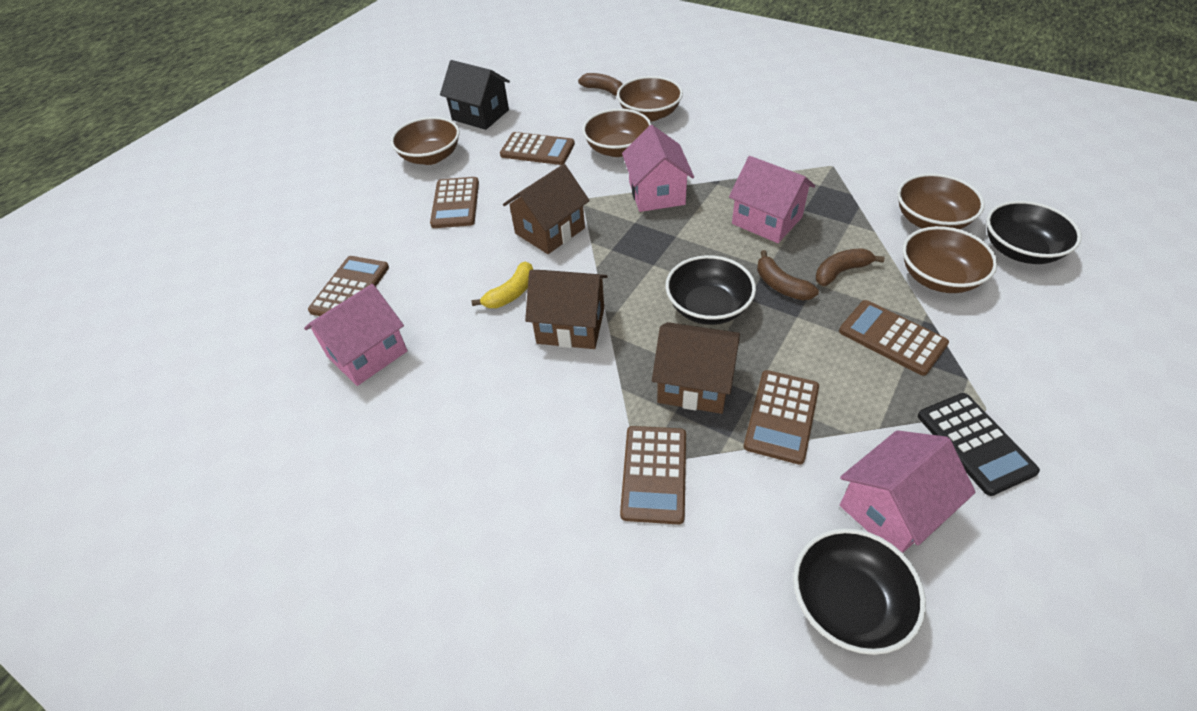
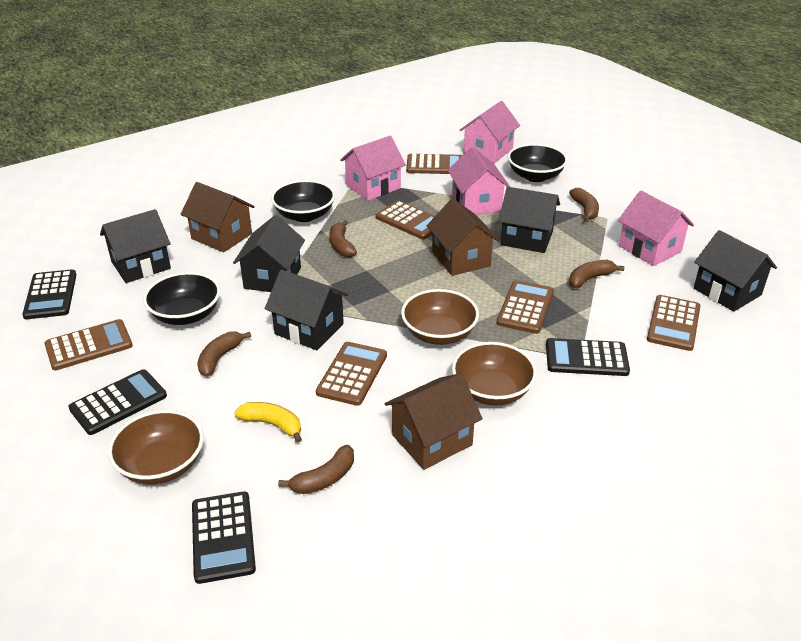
black calculator: [918,393,1040,496] = 1 -> [22,269,76,319] [68,369,167,435] [192,491,256,584] [546,338,630,376] = 4
black house: [440,60,510,130] = 1 -> [100,209,171,283] [233,215,305,292] [265,269,348,350] [499,187,560,253] [694,230,777,312] = 5
brown banana: [578,73,623,96] [757,250,819,300] [815,248,885,286] = 3 -> [197,331,251,376] [278,445,354,494] [330,220,357,257] [569,188,599,222] [569,260,624,288] = 5
brown bowl: [391,117,460,165] [582,108,652,157] [617,76,683,121] [897,173,985,229] [902,226,997,293] = 5 -> [108,410,204,484] [401,289,479,345] [452,342,537,405] = 3

